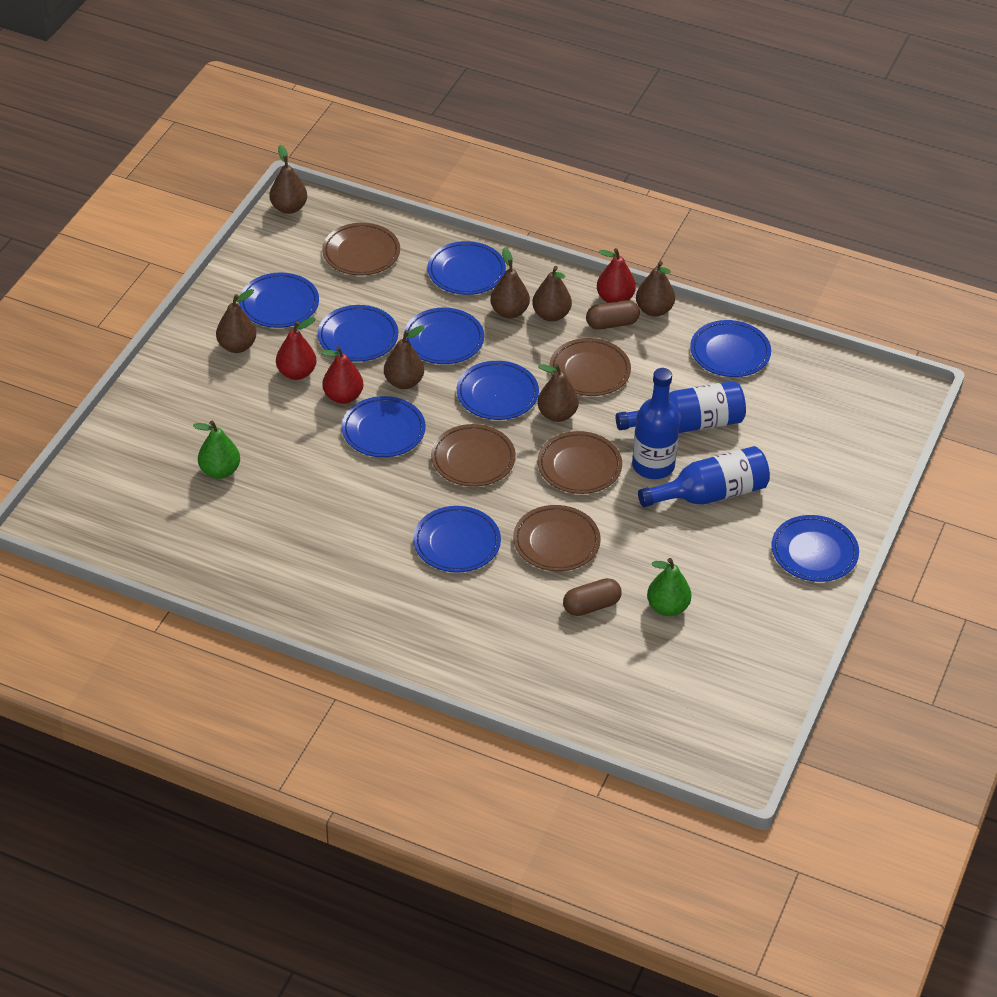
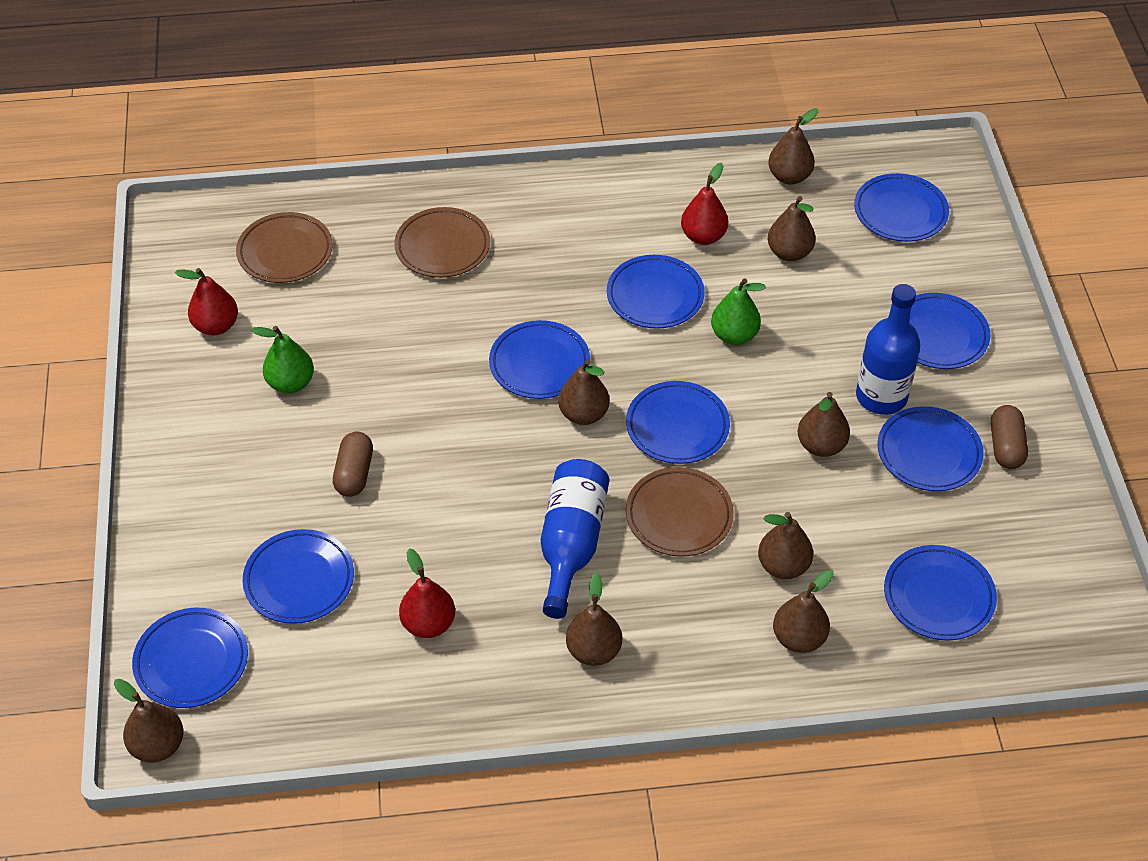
blue bottle: [616,381,746,433] [632,368,680,479] [638,446,770,507] = 3 -> [541,459,609,619] [856,284,920,415] = 2
brown pear: [216,289,256,353] [269,145,307,214] [384,325,425,389] [490,247,530,318] [532,266,572,322] [537,364,579,422] [636,261,675,317] = 7 -> [114,679,183,763] [558,359,610,425] [566,573,622,666] [758,512,813,579] [768,108,818,185] [768,196,816,261] [773,570,834,653] [797,392,850,457] = 8
brown plate: [322,223,400,276] [431,424,516,487] [513,505,601,571] [538,431,622,494] [549,338,631,396] = 5 -> [236,212,333,283] [394,207,490,278] [626,467,734,557] = 3

